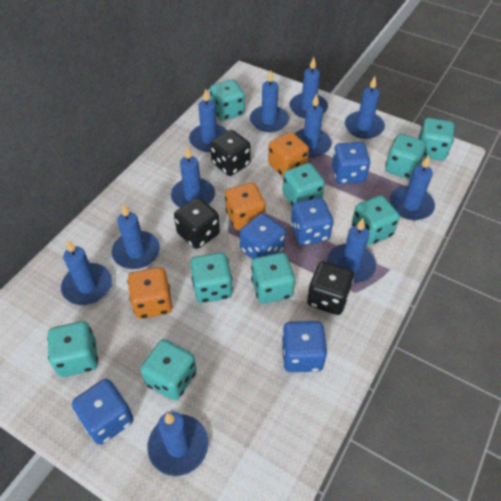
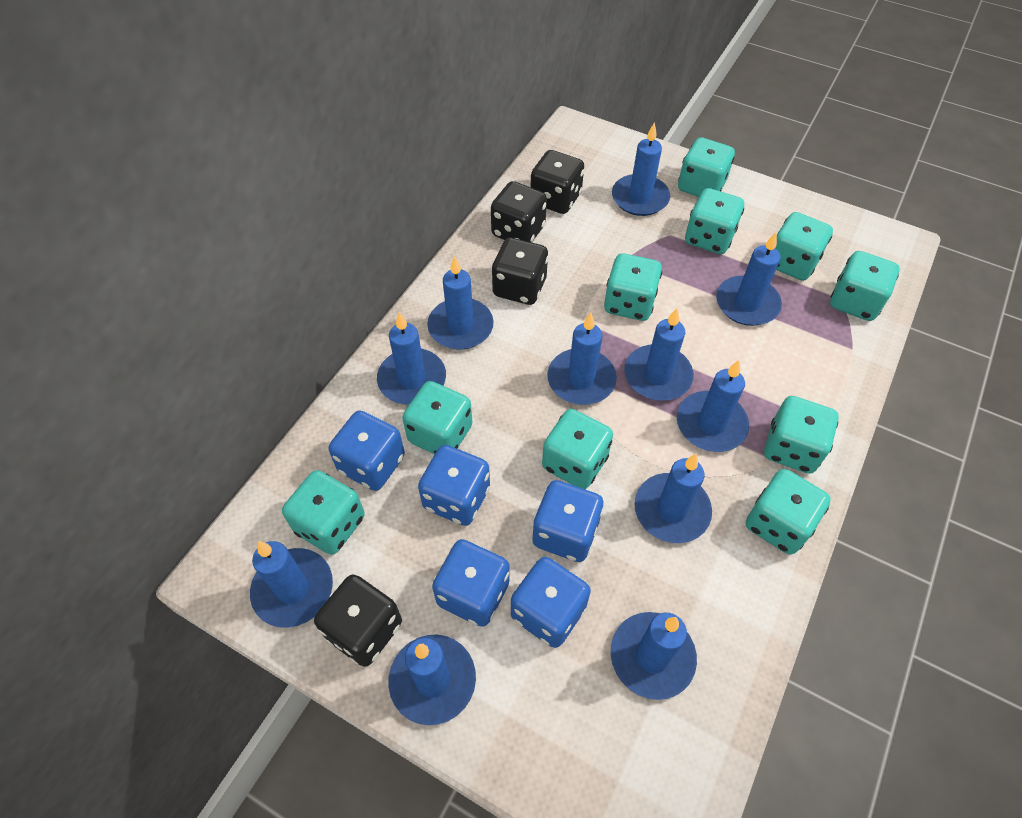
black dice: [174,197,220,249] [210,130,251,176] [307,261,354,315] = 3 -> [314,574,402,666] [491,181,547,242] [492,238,548,305] [531,150,584,214] = 4
orange dice: [127,267,172,319] [225,183,266,231] [268,132,309,177] = 3 -> none = 0
turquoise dice: [47,321,98,377] [140,339,197,401] [190,253,233,303] [210,80,245,121] [251,253,295,304] [282,163,325,206] [352,195,400,245] [385,134,427,179] [418,118,455,160] = 9 -> [282,470,365,555] [402,381,472,454] [542,409,613,489] [604,253,662,321] [678,137,735,197] [685,188,744,254] [746,469,831,555] [764,396,839,474] [775,212,833,281] [830,251,899,321] = 10

